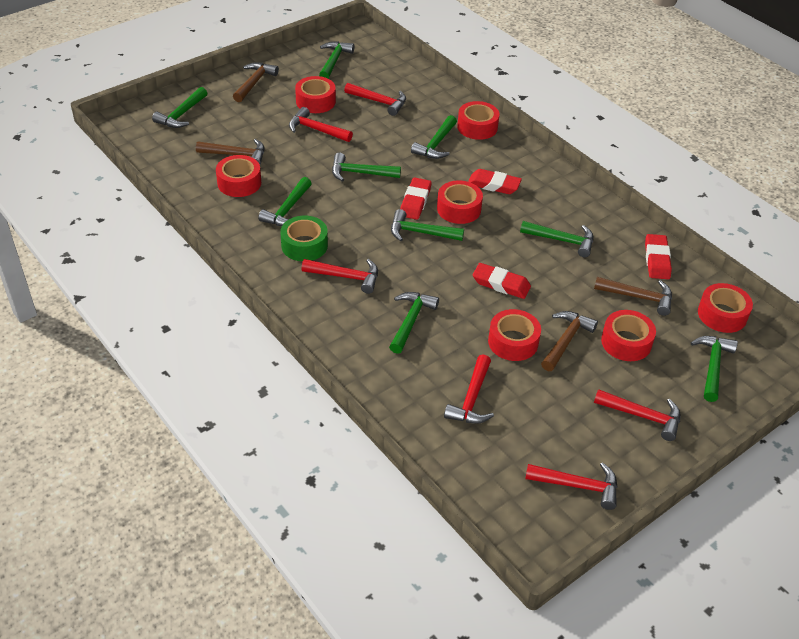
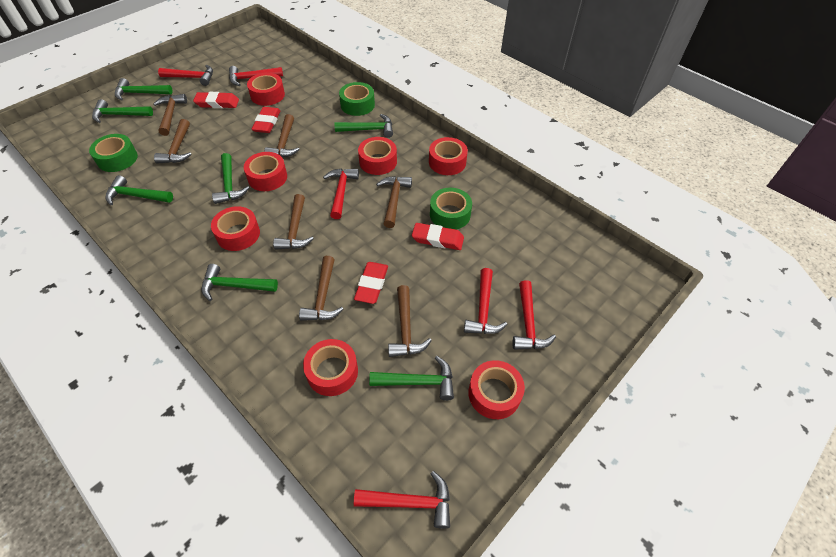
brown hammer: [196,139,264,165] [233,62,279,102] [541,311,598,371] [594,277,672,316] = 4 -> [153,94,187,136] [154,119,192,164] [264,114,300,158] [273,194,314,250] [299,256,343,321] [376,176,412,228] [388,285,432,357] = 7
green hammer: [152,87,208,128] [258,177,312,226] [319,41,355,79] [332,153,401,182] [389,292,439,354] [391,209,464,241] [411,115,457,159] [520,221,593,257] [691,336,738,402] = 9 -> [92,99,153,123] [105,175,173,206] [115,78,173,101] [201,264,278,301] [212,153,249,204] [335,114,393,138] [369,356,454,401] = 7
green tape: [280,216,328,262] = 1 -> [89,134,138,172] [339,82,375,116] [430,188,472,230] = 3

